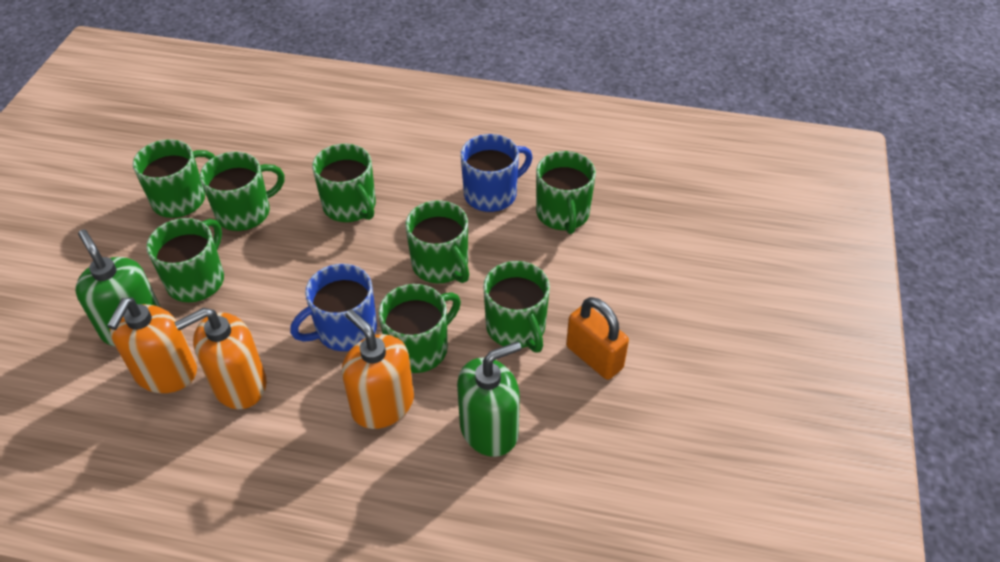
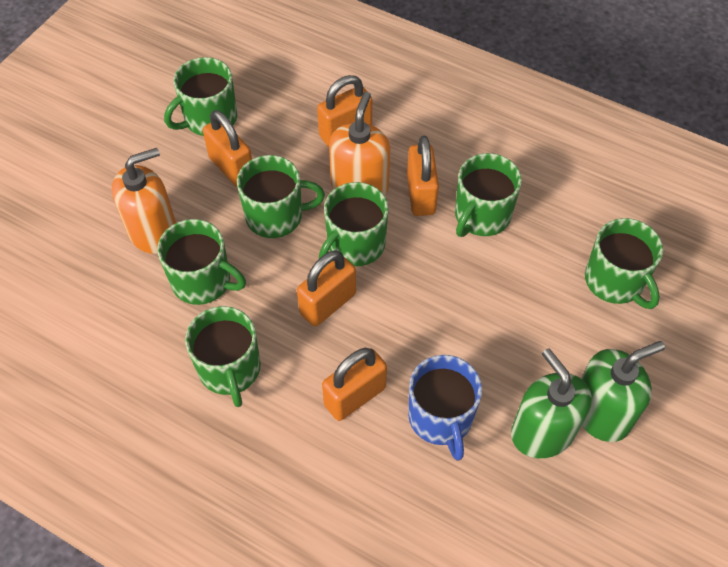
blue mug: [290,264,377,351] [461,134,533,212] = 2 -> [408,355,482,461] = 1
green mug: [133,139,215,218] [146,218,224,302] [200,152,285,231] [312,144,376,222] [378,284,461,373] [405,200,469,283] [483,261,550,352] [536,151,596,234] = 8 -> [157,219,246,305] [164,57,237,136] [185,306,261,407] [237,155,325,238] [319,182,389,266] [455,153,522,237] [585,218,663,309] = 7
orange padlock: [566,297,629,380] = 1 -> [203,110,252,187] [297,250,356,327] [317,75,372,147] [322,348,387,421] [407,136,439,216] = 5
orange soap dispenser: [107,298,197,393] [174,308,267,409] [342,309,414,429] = 3 -> [112,148,176,254] [329,92,390,196] = 2

